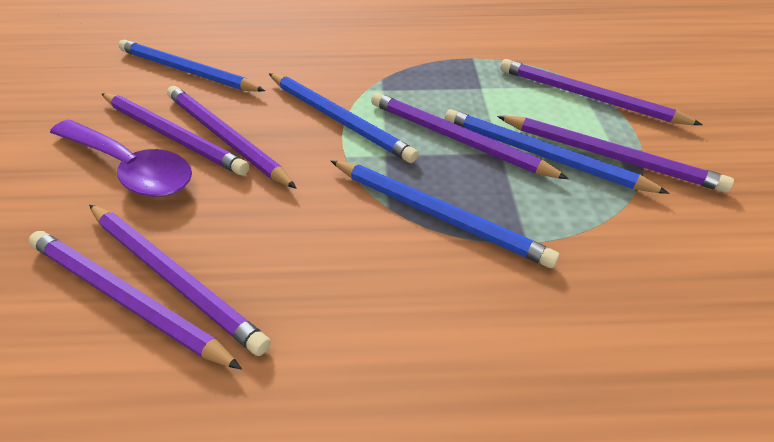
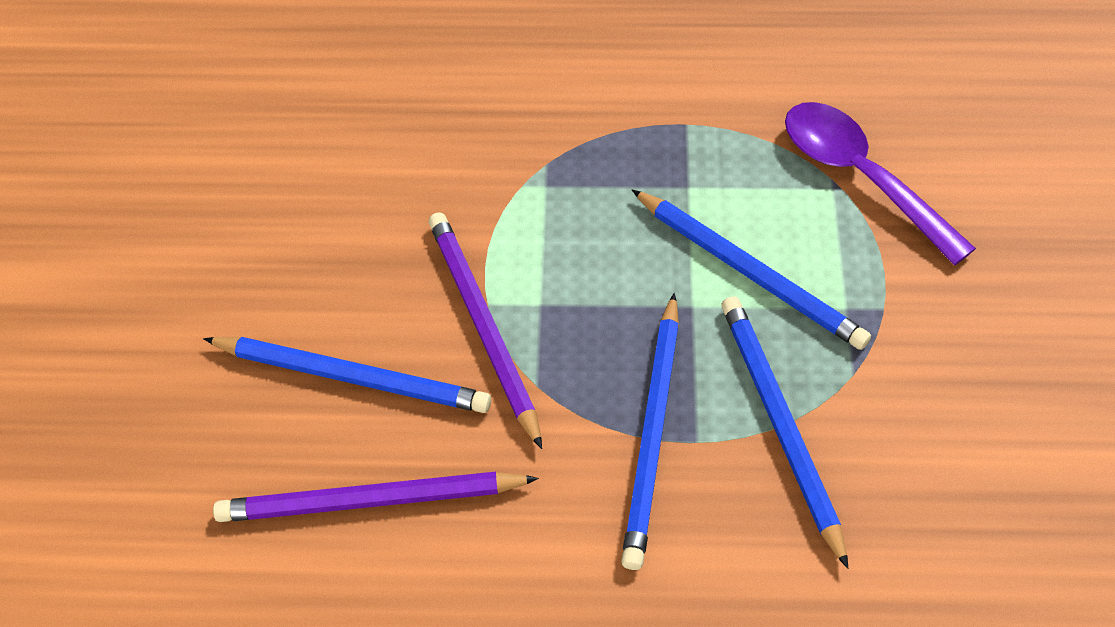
purple pencil: [29,231,242,370] [89,205,271,356] [101,93,249,175] [167,86,297,189] [371,93,569,179] [497,116,734,192] [500,59,703,125] = 7 -> [213,472,539,522] [429,212,542,449] = 2

